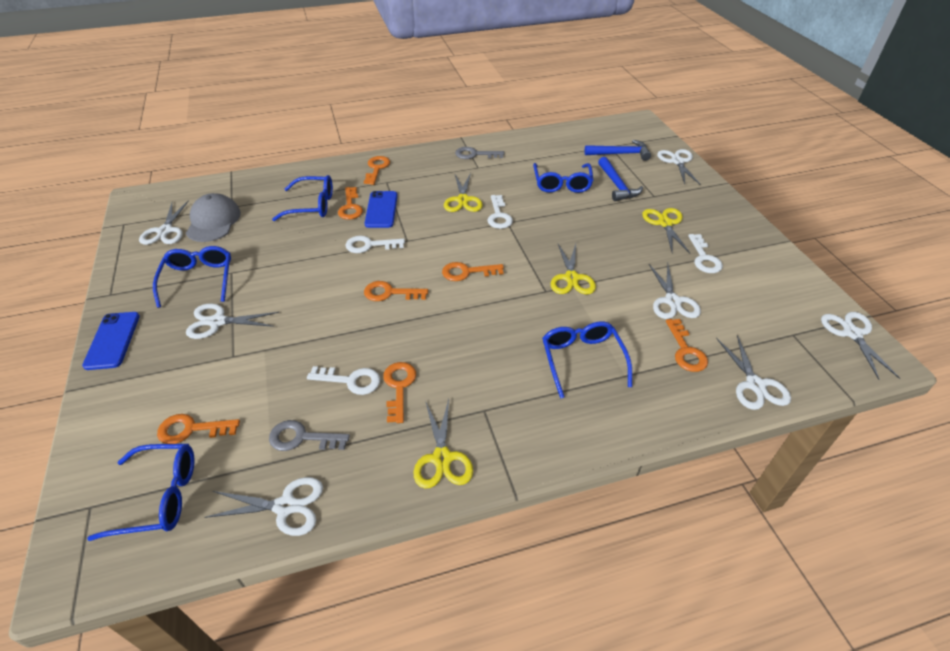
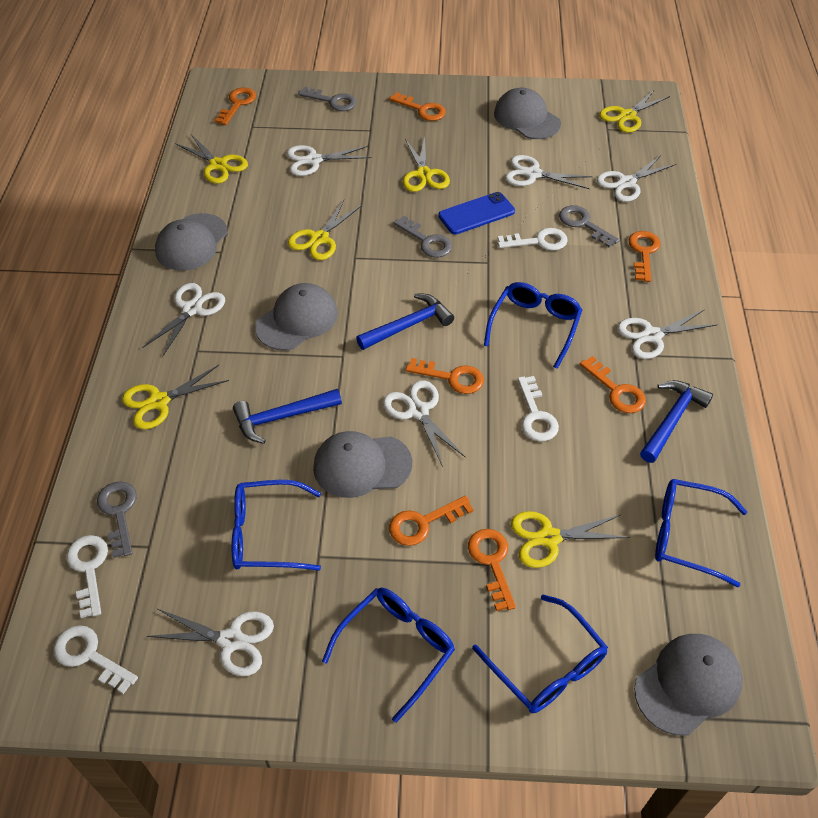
blue hammer: [585,140,651,161] [598,157,643,201] = 2 -> [233,389,342,444] [356,294,454,350] [640,380,713,463] = 3
blue phone: [82,312,140,370] [365,191,398,228] = 2 -> [438,192,515,234] = 1
grey cap: [186,193,241,242] = 1 -> [155,213,228,271] [255,283,338,351] [313,431,412,498] [494,88,561,139] [634,634,743,736] = 5
grey key: [269,420,350,451] [455,147,504,159] = 2 -> [97,481,137,558] [298,87,357,111] [394,216,452,258] [559,205,619,247] = 4
yellow scissors: [414,399,473,489] [444,173,483,212] [551,244,596,294] [642,208,690,253] = 4 -> [122,365,229,429] [175,134,248,184] [288,200,362,260] [403,137,450,192] [511,511,630,568] [599,89,670,133] = 6

